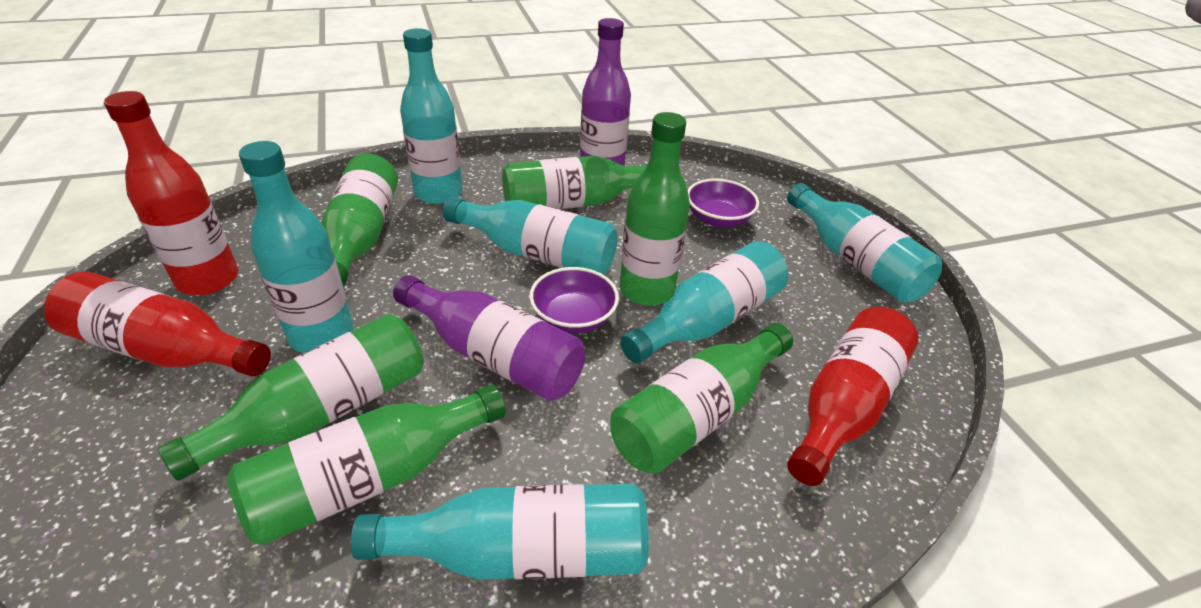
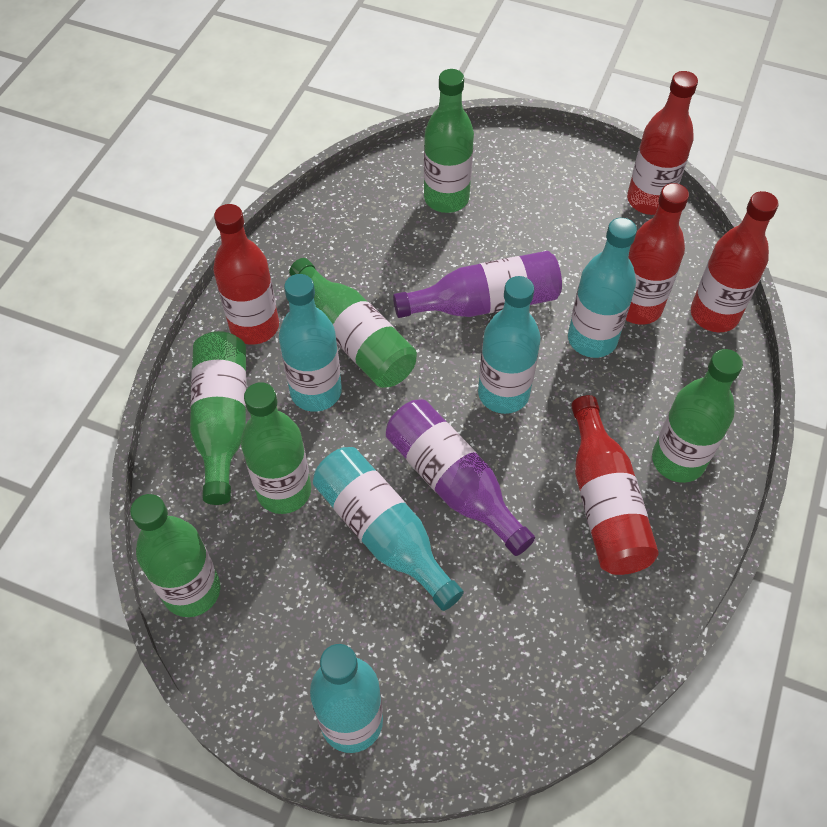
purple bowl: [529,267,619,333] [688,179,759,227] = 2 -> none = 0
red bottle: [44,272,271,376] [104,91,238,295] [787,307,919,486] = 3 -> [213,204,279,345] [571,395,659,575] [626,183,689,325] [627,71,698,215] [691,191,779,332] = 5
turquoise bottle: [239,141,353,353] [351,484,649,580] [400,28,463,204] [443,196,618,274] [620,241,788,363] [787,183,942,303] = 6 -> [279,274,342,412] [310,644,383,753] [313,447,464,611] [478,276,541,414] [568,218,637,358] = 5

